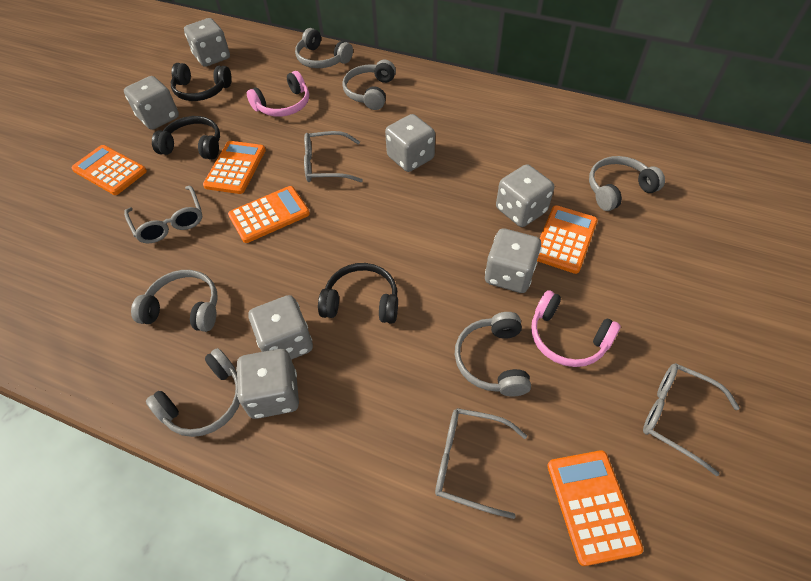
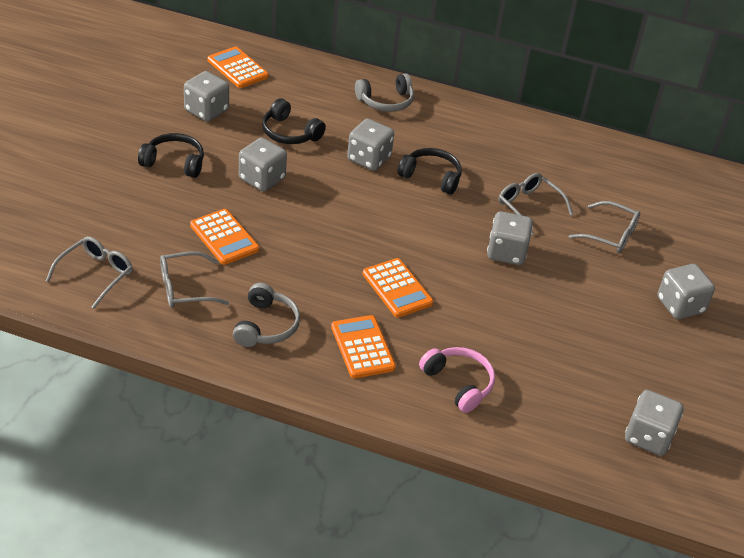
grey dice: [124,76,179,130] [184,18,230,67] [236,349,299,419] [249,295,313,360] [385,114,435,172] [485,228,541,293] [496,164,554,227] = 7 -> [184,71,229,122] [239,137,287,192] [347,119,394,171] [487,211,533,265] [625,390,683,456] [657,264,715,319] = 6
grey headphones: [131,270,218,332] [146,348,240,437] [295,28,353,68] [342,60,396,110] [455,312,531,397] [589,156,665,211] = 6 -> [233,283,300,347] [355,73,414,112] = 2
orange calculator: [71,145,147,195] [203,141,266,194] [228,186,310,243] [537,205,598,274] [547,450,643,566] = 5 -> [190,209,259,265] [208,46,269,88] [331,315,396,378] [363,258,433,318] = 4
pink headphones: [247,71,309,117] [531,290,621,367] = 2 -> [419,347,495,413] = 1

